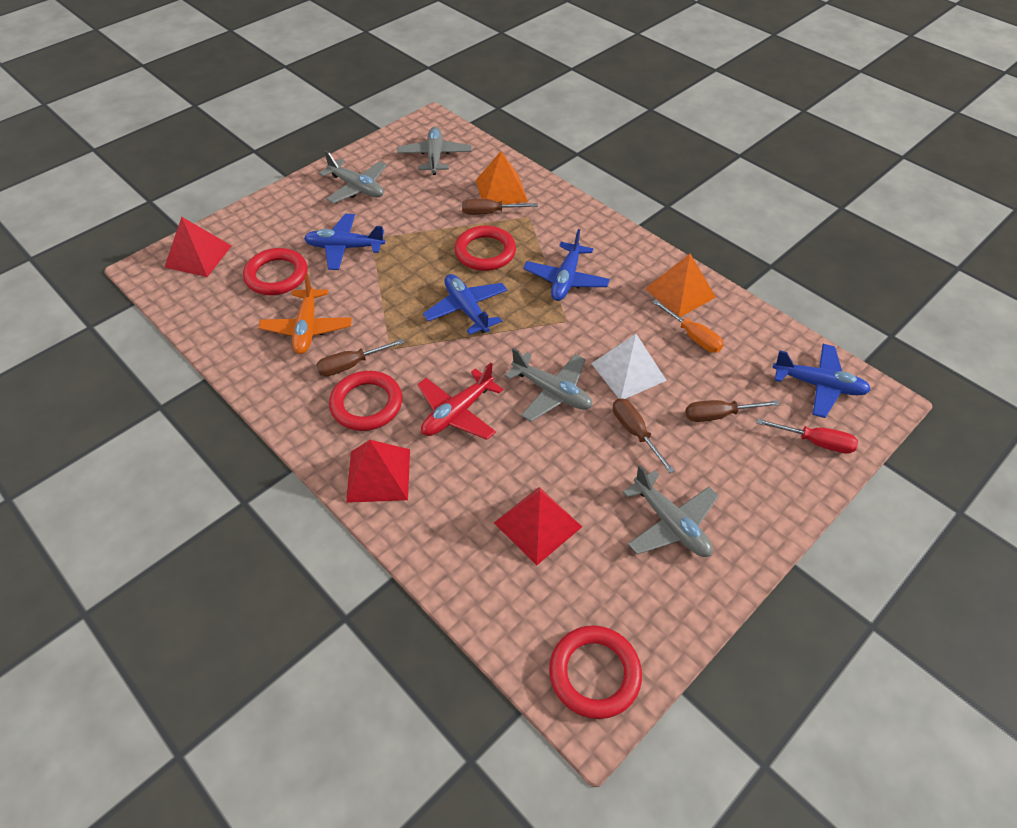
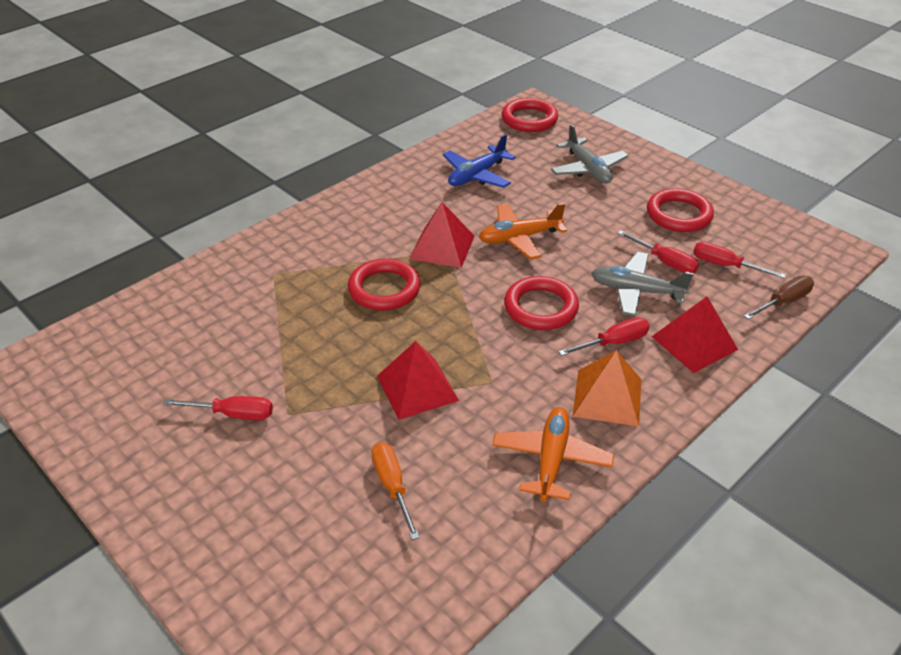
blue plane: [304,214,385,270] [423,274,507,335] [523,229,610,301] [772,344,871,418] = 4 -> [443,134,516,188] = 1
brown screwdriver: [316,339,404,376] [462,199,538,215] [613,398,675,473] [685,400,780,422] = 4 -> [744,275,814,320] = 1
grey plane: [319,151,387,203] [397,127,472,175] [505,348,592,422] [622,465,719,557] = 4 -> [551,124,629,183] [591,252,693,316] = 2
orange plane: [258,274,352,354] = 1 -> [479,203,567,260] [492,407,614,501] = 2
orange pyramid: [476,151,528,204] [645,254,716,317] = 2 -> [573,350,641,426] = 1
red plane: [417,363,503,440] = 1 -> none = 0
red screwdriver: [757,418,858,454] = 1 -> [163,396,273,420] [559,317,650,356] [618,230,699,273] [693,242,786,278] = 4
white pyramid: [591,334,667,399] = 1 -> none = 0

